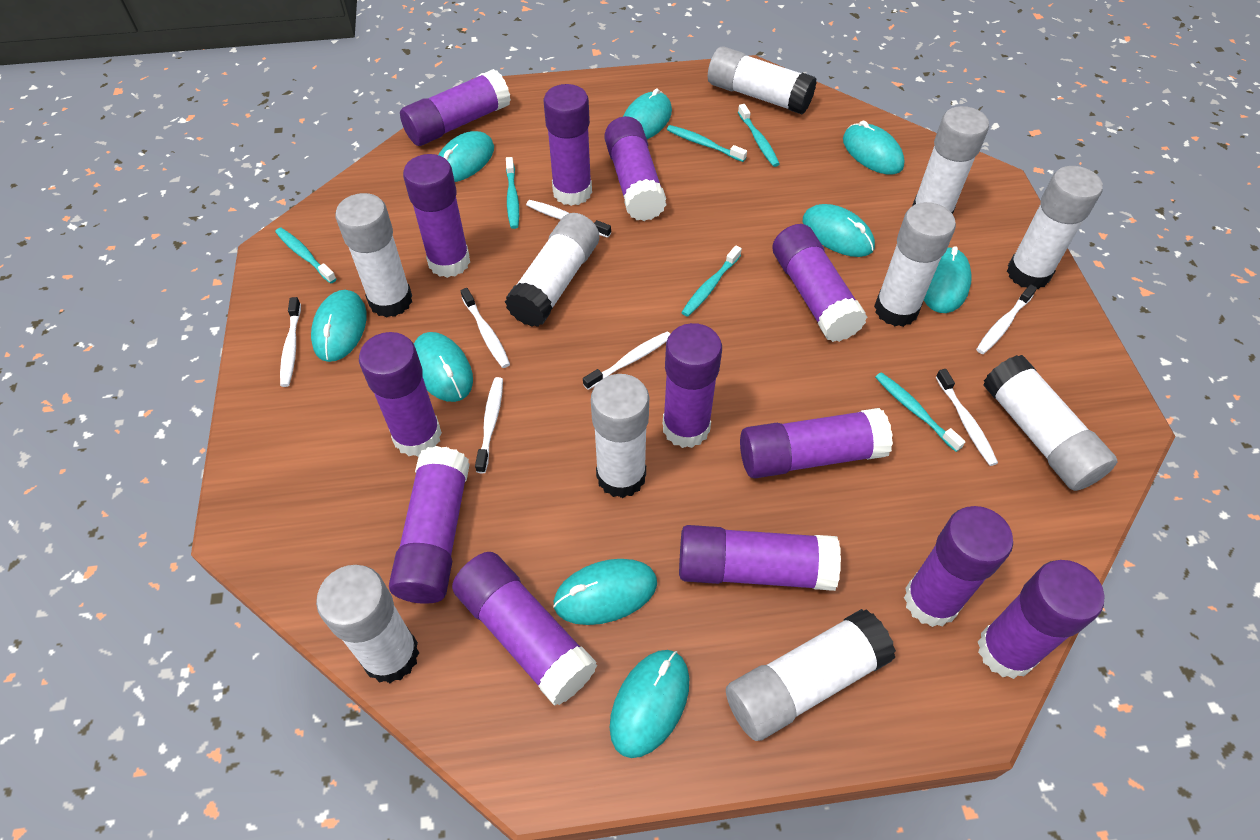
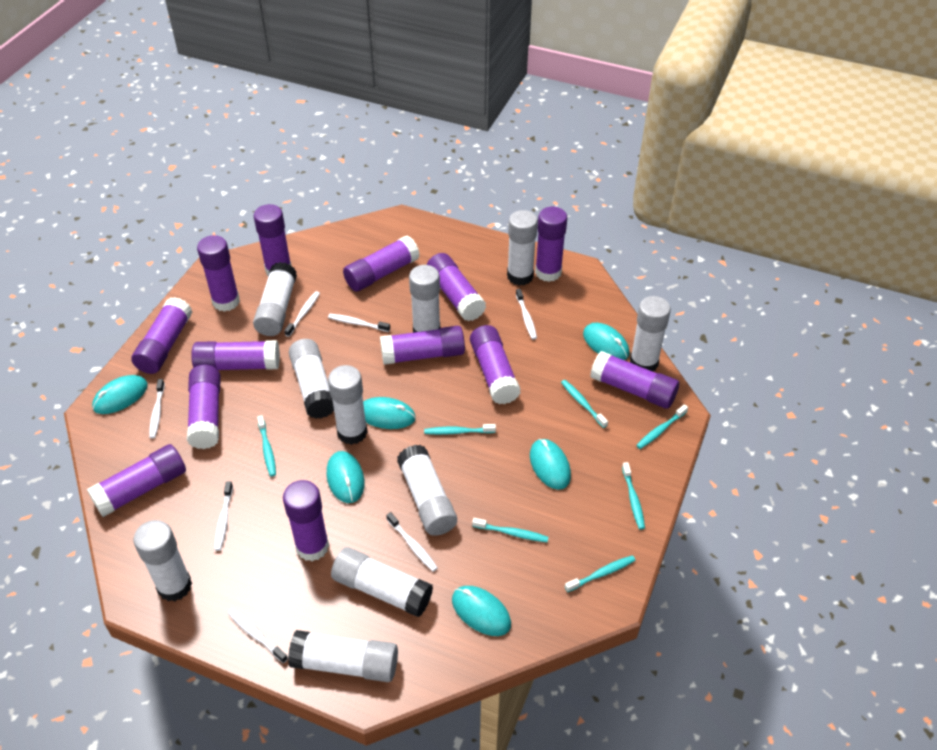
turquoise mouse: [311,290,367,362] [414,332,473,402] [439,131,494,182] [553,559,657,625] [610,650,689,758] [623,89,672,139] [803,204,875,257] [843,121,905,175] [924,247,972,313] = 9 -> [92,375,148,414] [327,451,365,503] [363,397,416,429] [452,586,511,636] [530,439,571,490] [583,323,630,360] = 6
turquoise toothbrush: [275,228,337,283] [506,157,519,229] [667,125,747,162] [681,246,742,317] [738,104,780,167] [875,372,966,452] = 6 -> [257,415,276,476] [424,424,496,435] [472,518,548,542] [561,380,608,428] [565,555,636,592] [622,462,645,529] [636,404,688,449] = 7

